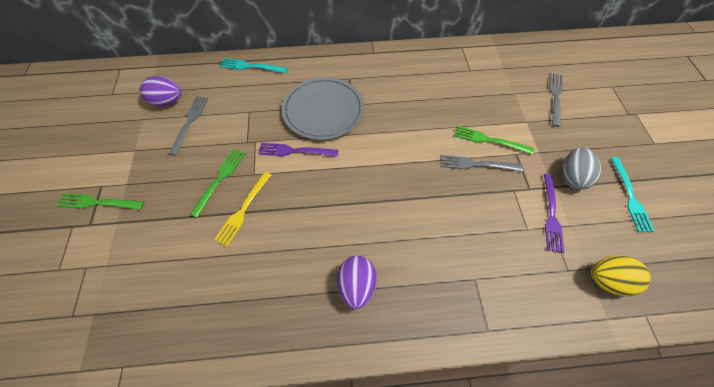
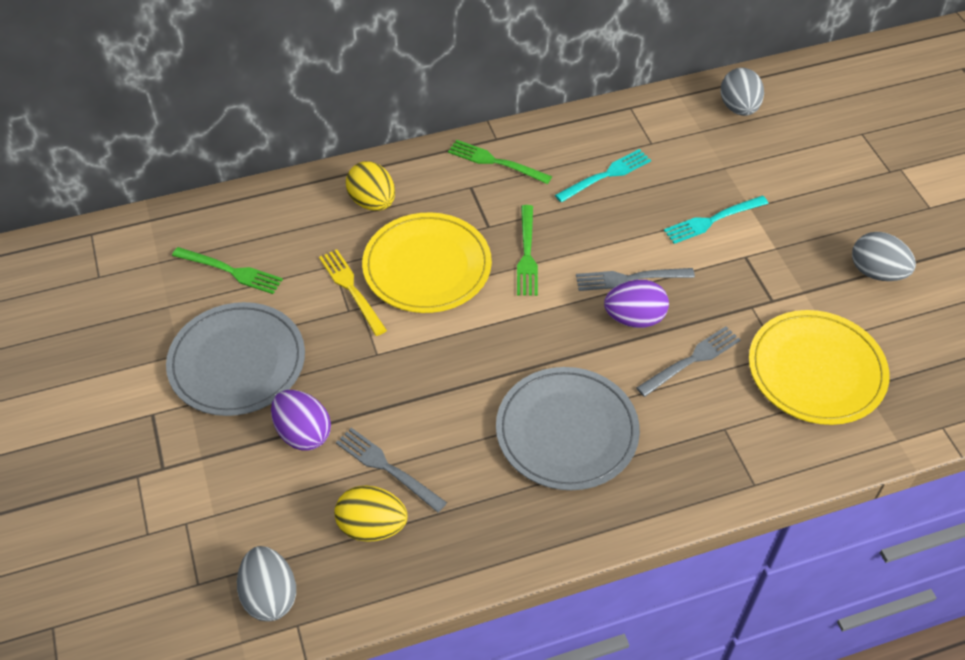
grey egg: [562,147,601,190] = 1 -> [237,546,296,621] [721,68,764,116] [852,232,916,281] = 3
grey plate: [282,77,364,140] = 1 -> [166,302,305,416] [496,367,640,490] = 2
purple fork: [258,143,338,157] [544,174,565,253] = 2 -> none = 0
yellow egg: [591,255,651,296] = 1 -> [334,485,408,542] [346,161,395,211] = 2
yellow plate: none = 0 -> [362,213,492,313] [749,310,890,425] = 2

